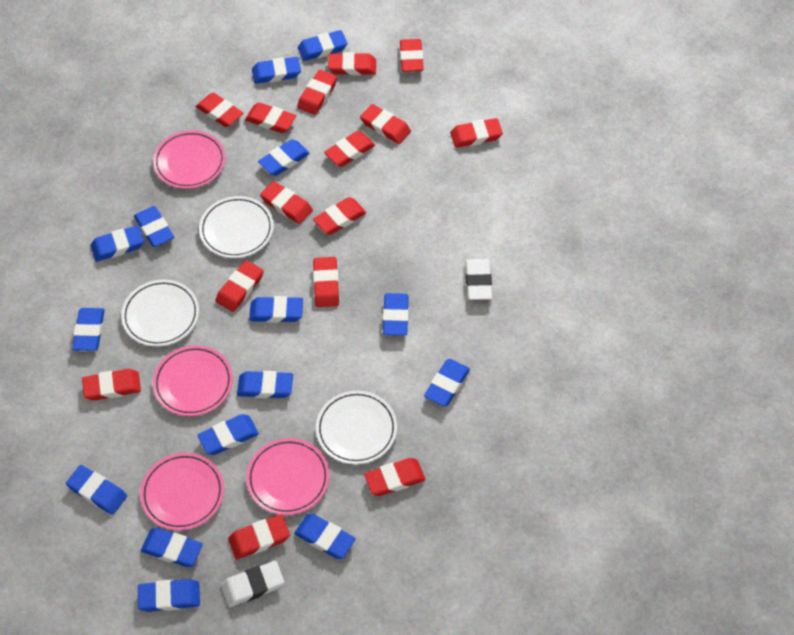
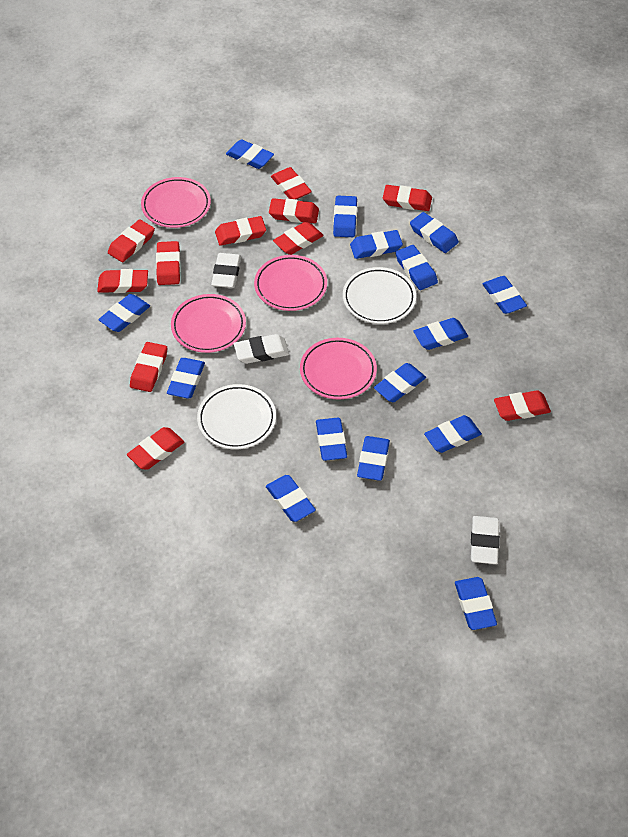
red eraser: [82,369,141,401] [196,93,244,127] [216,260,263,312] [228,514,290,560] [245,102,296,133] [260,181,313,224] [297,70,337,115] [313,197,366,235] [313,257,339,307] [324,131,375,167] [328,52,376,75] [360,104,411,144] [364,458,425,496] [400,39,424,72] [450,118,503,148] = 15 -> [97,269,148,293] [108,219,155,262] [127,427,184,470] [130,342,167,392] [156,241,180,285] [215,216,266,246] [269,198,319,223] [271,167,312,199] [273,221,324,255] [383,185,432,211] [494,390,551,421] = 11
white eraser: [221,561,284,607] [465,259,492,300] = 2 -> [211,253,241,288] [234,334,289,364] [471,516,500,564] = 3
white plate: [121,280,199,347] [199,196,274,258] [316,391,397,464] = 3 -> [197,384,276,450] [343,267,416,324] = 2

